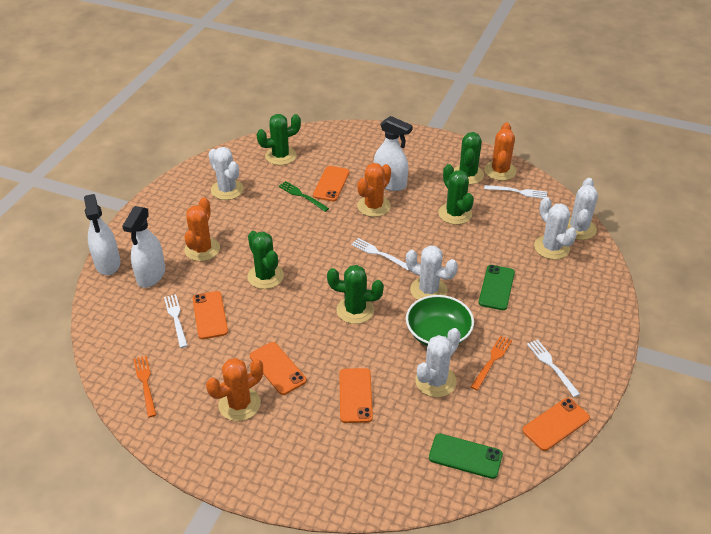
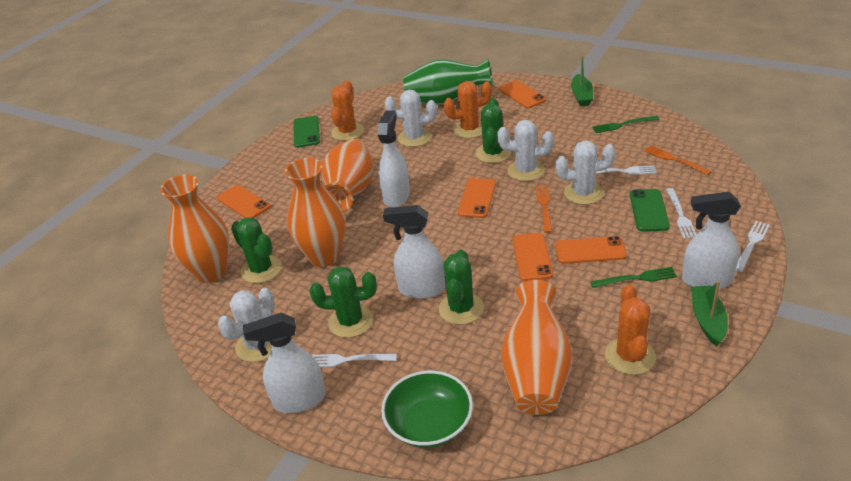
green boat: none = 0 -> [571,55,593,106] [691,281,728,346] = 2
green cactus: [247,231,284,289] [256,114,301,165] [327,265,384,324] [438,164,474,225] [454,132,484,184] = 5 -> [231,217,282,283] [309,266,377,338] [439,250,484,325] [476,98,511,163] = 4
green fork: [278,181,329,212] = 1 -> [590,267,677,288] [592,116,659,133] = 2
green vase: none = 0 -> [403,59,493,105] = 1
orange cactus: [184,197,220,261] [206,358,263,421] [357,163,391,217] [484,123,516,181] = 4 -> [331,80,364,141] [444,81,492,138] [605,284,656,375] = 3
orange vase: none = 0 -> [160,174,229,283] [285,158,346,267] [321,139,373,212] [501,280,572,415] = 4
white cactus: [209,147,244,200] [406,245,458,300] [415,328,461,397] [534,197,577,260] [567,178,598,240] = 5 -> [218,288,275,362] [385,90,437,147] [497,120,554,181] [556,141,615,205] = 4
white spray bottle: [84,194,120,275] [122,206,165,288] [374,116,413,191] = 3 -> [243,313,326,413] [378,110,410,208] [383,205,445,299] [682,192,741,289] = 4

